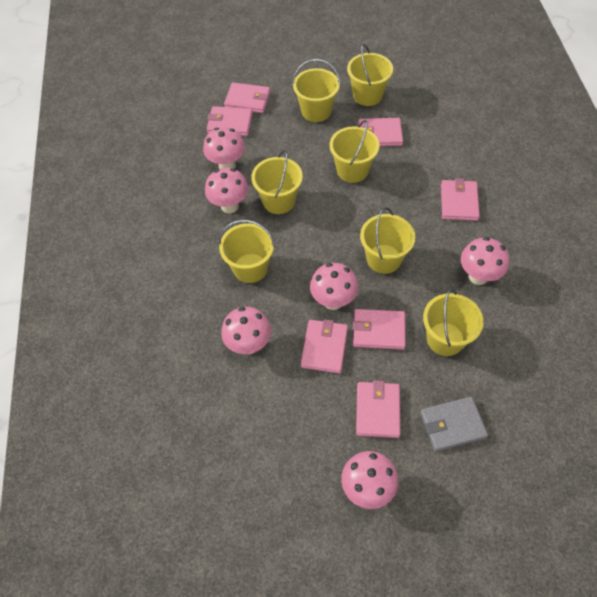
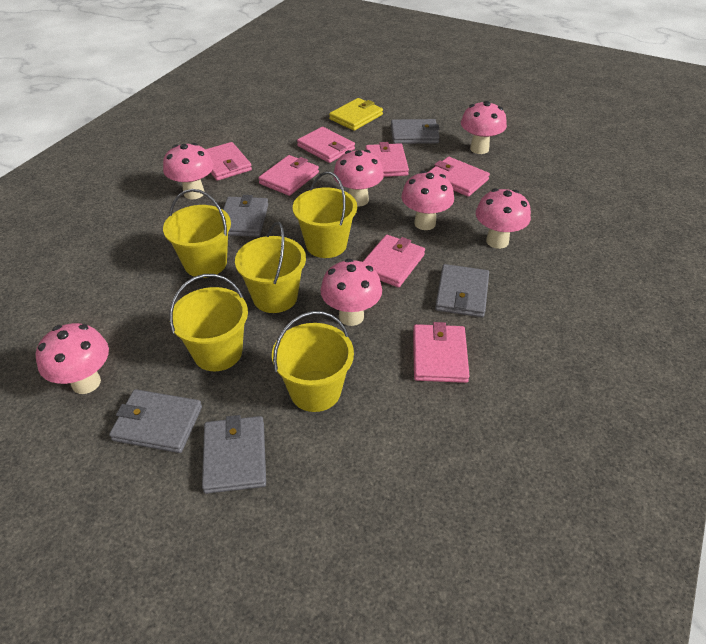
grey wallet: [420,397,488,452] = 1 -> [109,389,202,453] [202,415,266,494] [223,195,268,237] [391,119,440,144] [435,264,489,317] = 5
pink mushroom: [203,127,245,169] [205,168,248,213] [221,307,271,354] [310,263,358,310] [341,451,398,509] [461,237,509,285] = 6 -> [36,323,109,394] [163,143,214,199] [321,259,382,326] [334,150,384,207] [401,171,454,230] [461,101,507,154] [476,188,531,249] = 7
yellow bucket: [219,220,275,283] [251,150,303,214] [292,59,341,122] [329,120,380,183] [347,44,393,106] [360,207,415,274] [423,288,483,356] = 7 -> [163,189,231,278] [169,274,248,371] [235,222,306,313] [272,311,354,412] [293,171,357,258] = 5
yellow wallet: none = 0 -> [329,98,383,131] = 1

